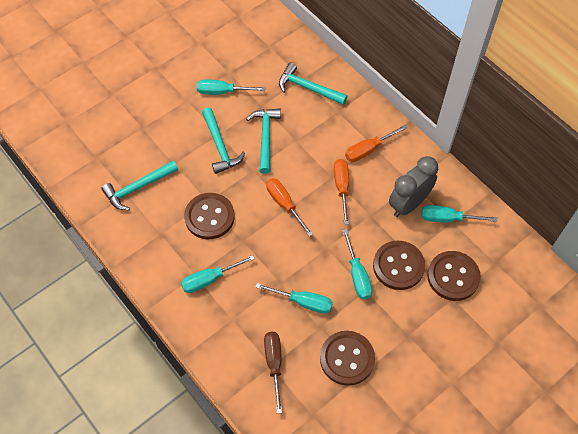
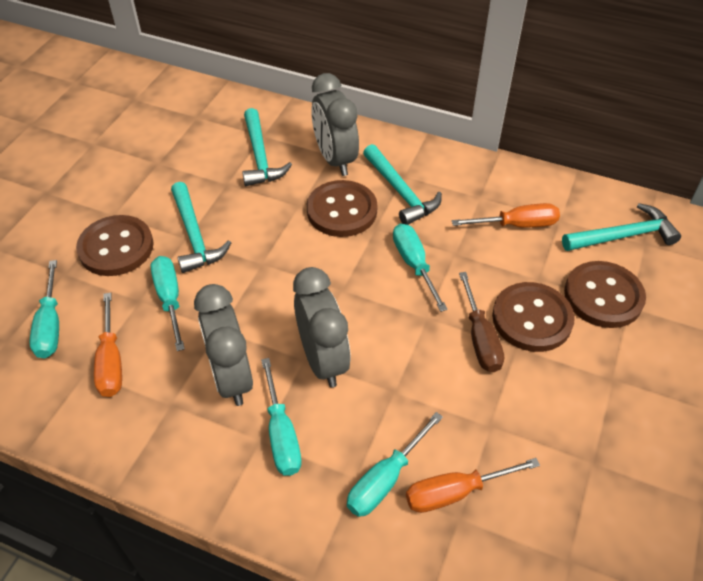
grey clock: [389,156,438,217] = 1 -> [194,284,253,406] [293,267,351,388] [311,73,359,176] = 3

